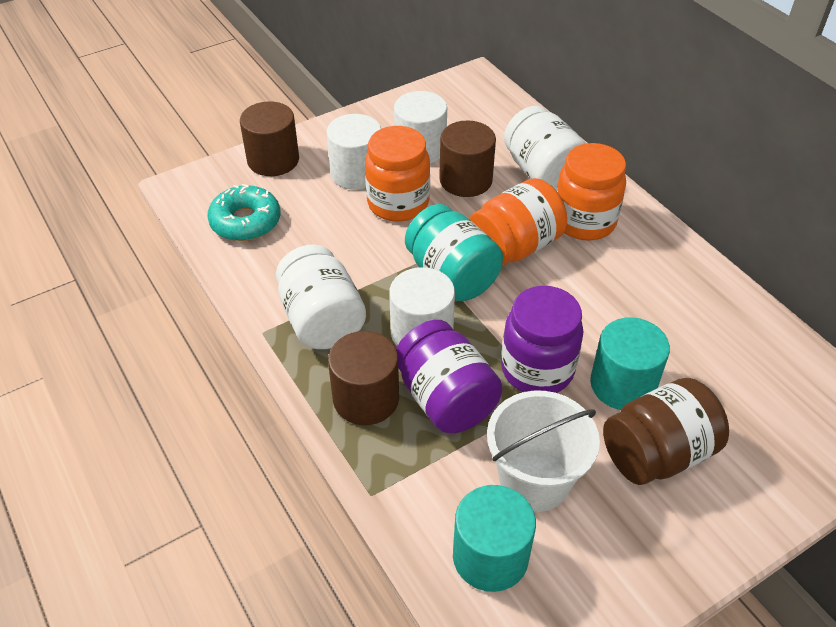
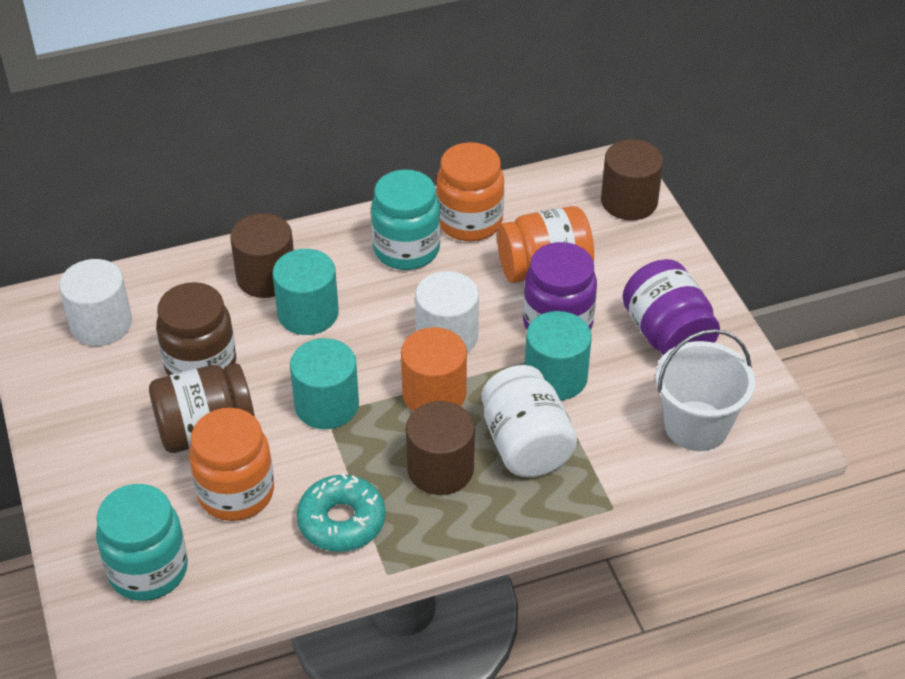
brown jar: [603,378,729,485] = 1 -> [149,363,255,453] [156,282,236,376] = 2
orange cylinder: none = 0 -> [401,327,467,411] = 1
turquoise cylinder: [453,485,536,592] [590,317,670,410] = 2 -> [272,249,339,335] [290,338,359,429] [525,311,592,400] = 3
turquoise jar: [405,204,503,301] = 1 -> [96,484,188,601] [371,169,441,270] = 2
white cylinder: [326,114,381,190] [389,267,455,346] [394,91,447,164] = 3 -> [59,259,132,346] [415,271,479,353] = 2
white jar: [276,244,366,349] [504,106,586,190] = 2 -> [481,365,577,477] = 1

